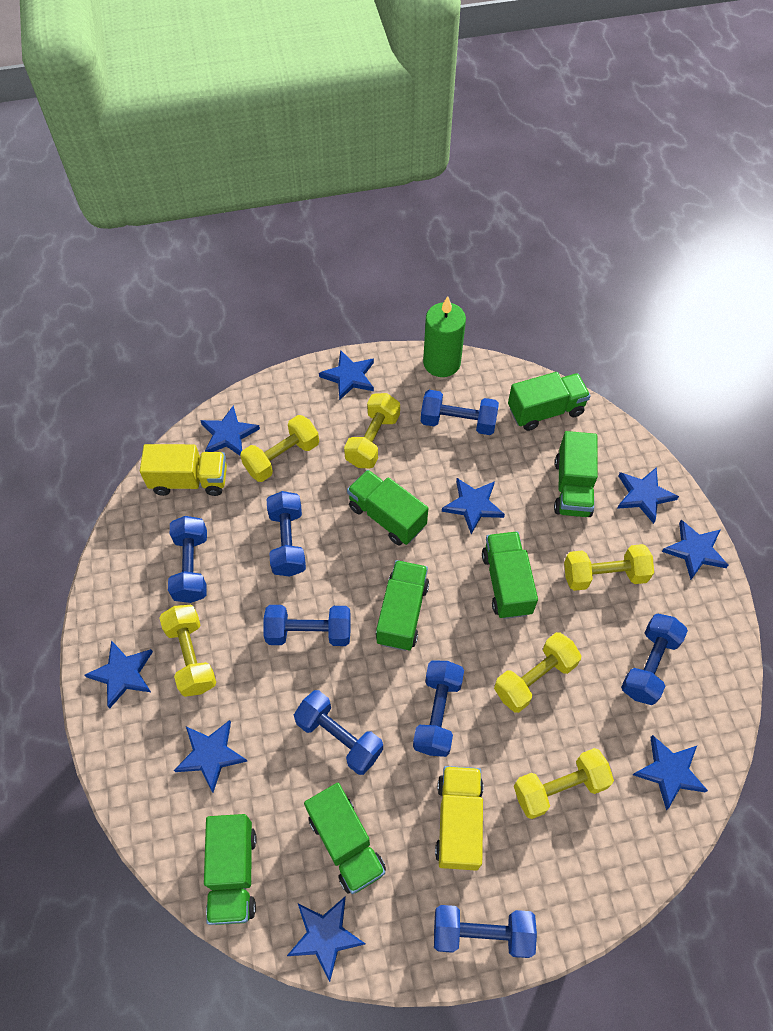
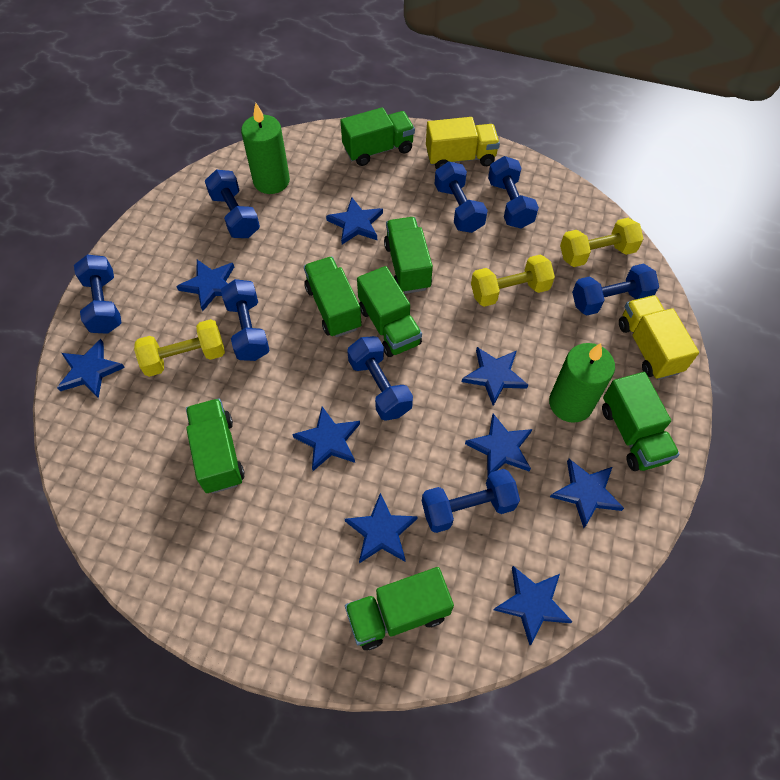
green candle: [423,296,466,377] = 1 -> [241,103,290,194] [549,343,615,423] = 2
yellow dumbbell: [159,605,216,697] [240,415,319,482] [344,393,400,468] [494,632,582,713] [514,748,614,819] [564,544,654,591] = 6 -> [134,319,225,377] [471,255,555,307] [560,218,643,267] = 3

